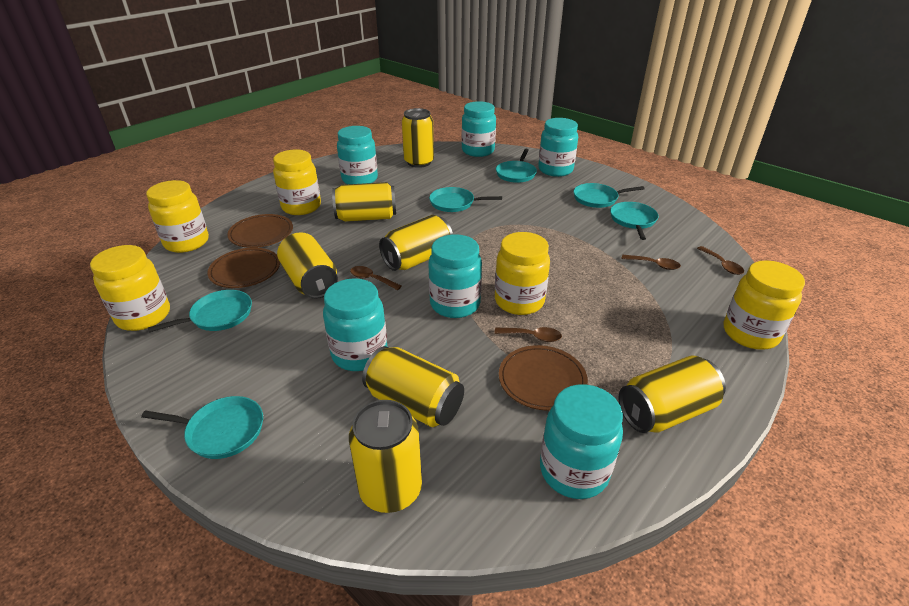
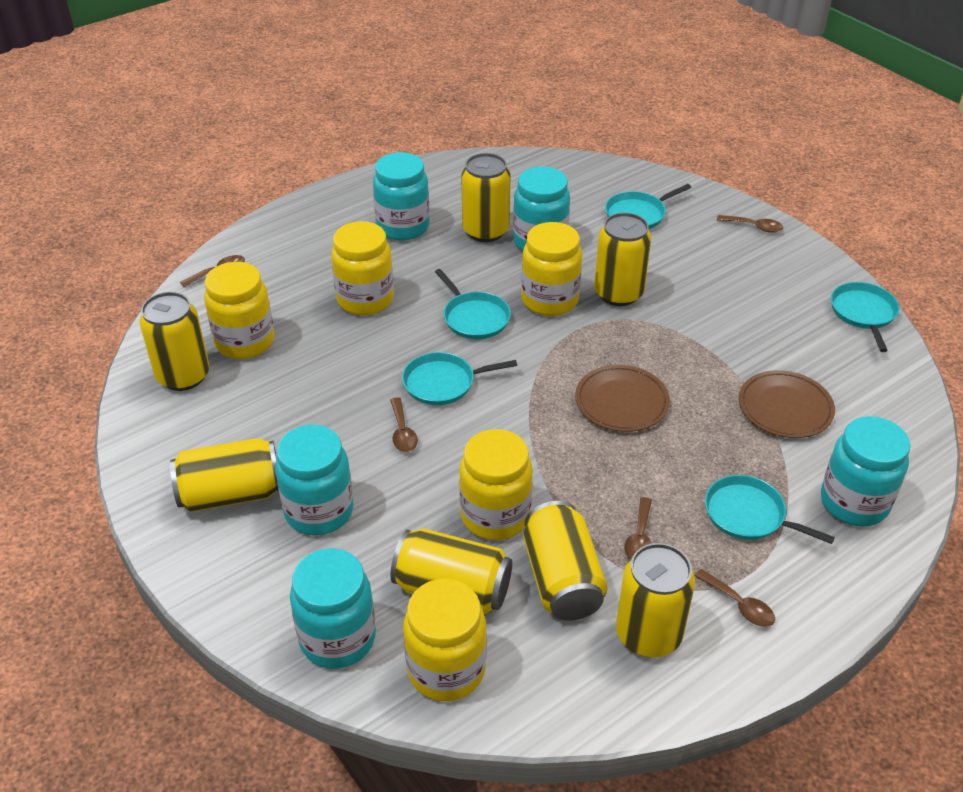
brown plate: [207,248,280,288] [227,214,293,248] [499,345,588,411] = 3 -> [575,365,670,432] [739,370,835,438] = 2
brown spoon: [350,266,402,290] [495,327,562,342] [622,255,681,270] [697,246,744,275] = 4 -> [180,255,245,287] [390,397,418,452] [624,497,652,559] [694,569,775,627] [717,215,783,232] = 5
turquoise jar: [323,278,387,371] [337,126,378,184] [428,234,482,318] [462,101,496,157] [538,118,578,177] [540,384,623,499] = 6 -> [275,425,353,536] [290,548,376,669] [373,152,429,241] [513,167,570,251] [821,416,911,526] = 5
turquoise pan: [141,396,263,459] [148,290,252,332] [429,187,502,212] [496,149,537,183] [573,183,645,208] [610,202,659,240] = 6 -> [402,352,517,405] [435,269,511,339] [605,184,691,229] [705,475,835,544] [831,282,899,352] = 5

